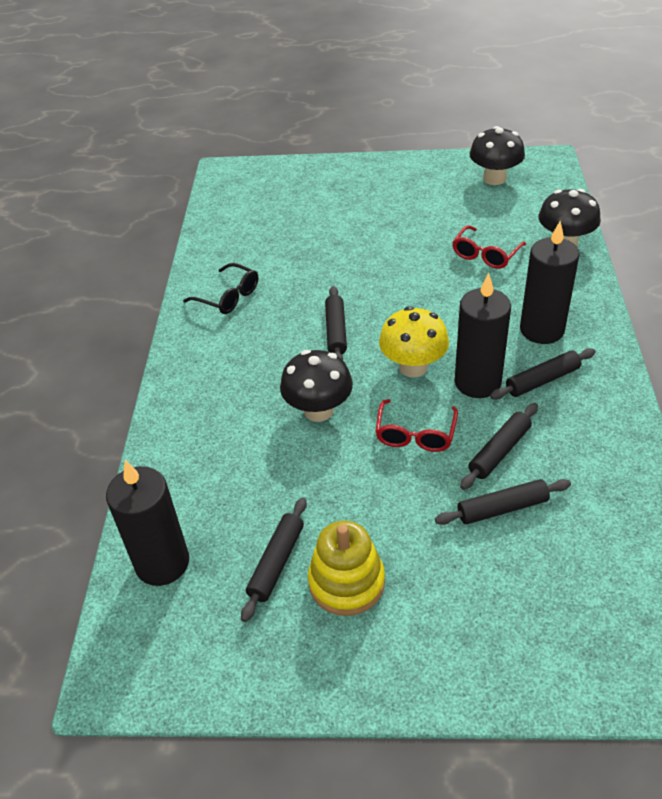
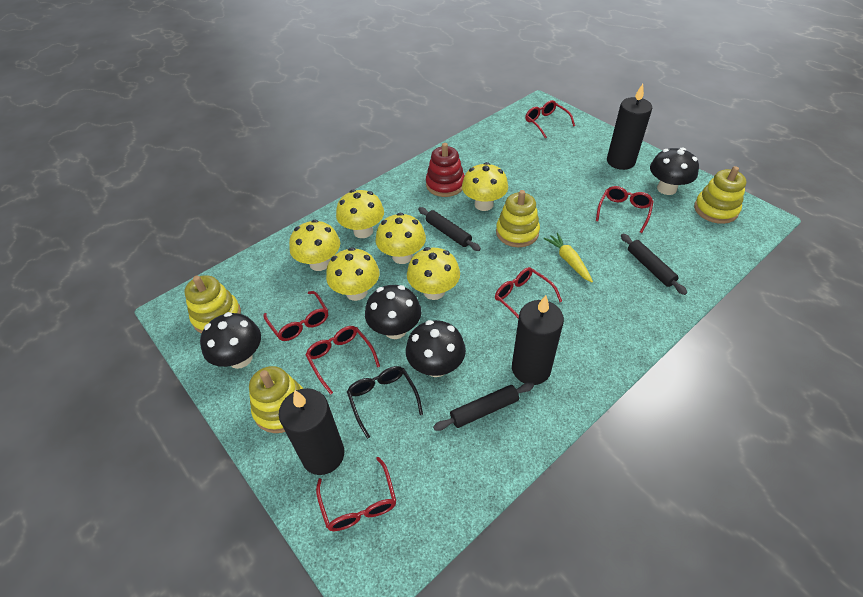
black mushroom: [280,350,353,422] [469,126,525,185] [538,189,601,247] = 3 -> [200,312,261,369] [365,285,421,339] [406,320,466,377] [650,147,699,195] = 4
black rolling pin: [241,497,307,622] [325,286,347,360] [435,479,571,525] [460,403,538,490] [490,348,596,400] = 5 -> [418,207,481,251] [433,382,534,431] [621,234,687,295] = 3
red glasses: [375,399,458,452] [452,225,526,269] = 2 -> [263,291,328,341] [306,326,380,395] [316,457,396,531] [495,267,562,319] [525,100,575,139] [596,186,654,233] = 6
red stacking toy: none = 0 -> [426,143,465,197] = 1
yellow carrot: none = 0 -> [544,233,593,282] = 1
yellow mushroom: [379,306,449,378] = 1 -> [289,219,340,271] [326,247,379,301] [336,190,384,238] [376,213,426,264] [407,247,460,300] [462,162,508,211] = 6
yellow stacking toy: [308,521,385,616] = 1 -> [184,275,241,334] [249,366,303,433] [496,190,540,247] [694,166,747,224] = 4

